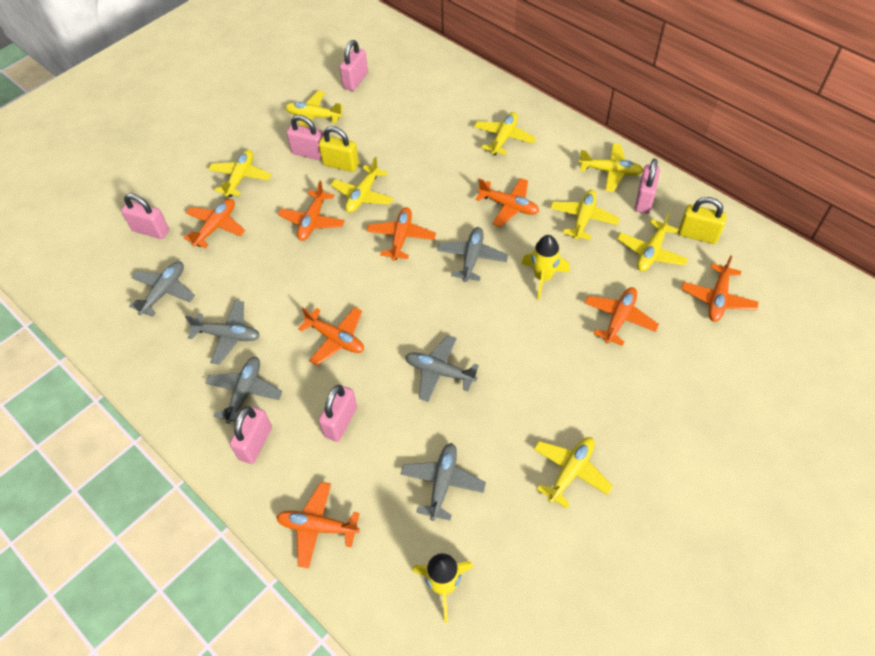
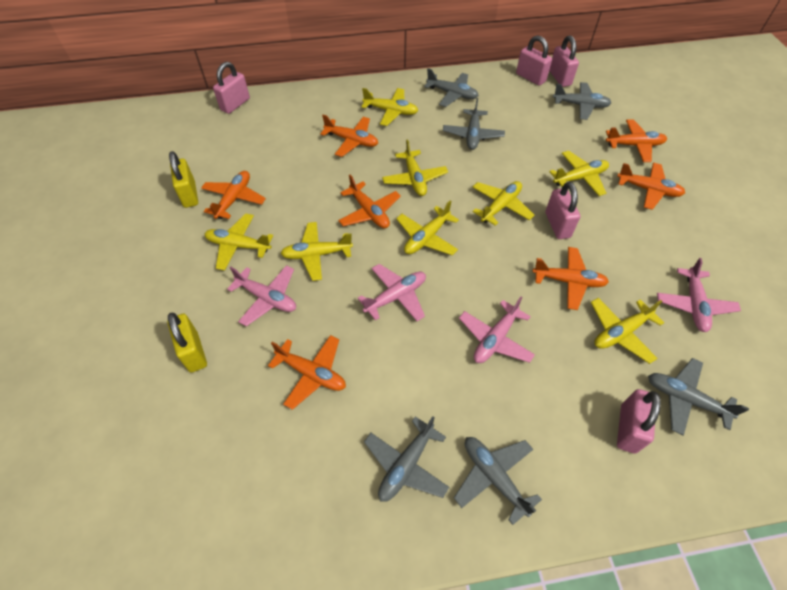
orange plane: [184,199,245,248] [276,482,360,568] [278,181,345,241] [298,307,364,366] [367,207,436,261] [475,178,539,227] [584,287,659,346] [682,255,759,322] = 8 -> [201,171,266,219] [268,335,346,410] [320,115,378,157] [338,175,401,228] [532,247,609,310] [606,119,667,162] [617,163,685,210] = 7
pink padlock: [121,194,169,239] [230,406,272,464] [287,115,324,161] [319,385,357,442] [339,40,368,91] [635,159,660,213] = 6 -> [213,62,250,114] [516,35,552,86] [545,182,580,239] [549,35,579,87] [617,389,661,453] = 5
pink plane: none = 0 -> [227,265,296,326] [358,264,426,321] [459,297,535,363] [657,258,741,332] = 4
yellow rocket: [412,553,473,622] [521,235,570,300] = 2 -> none = 0

